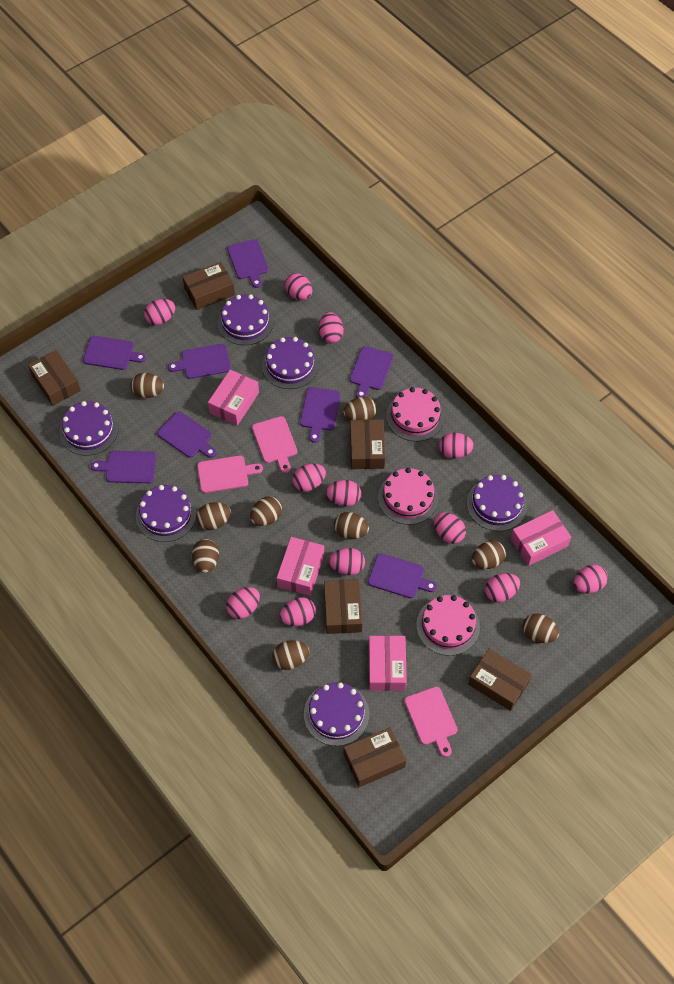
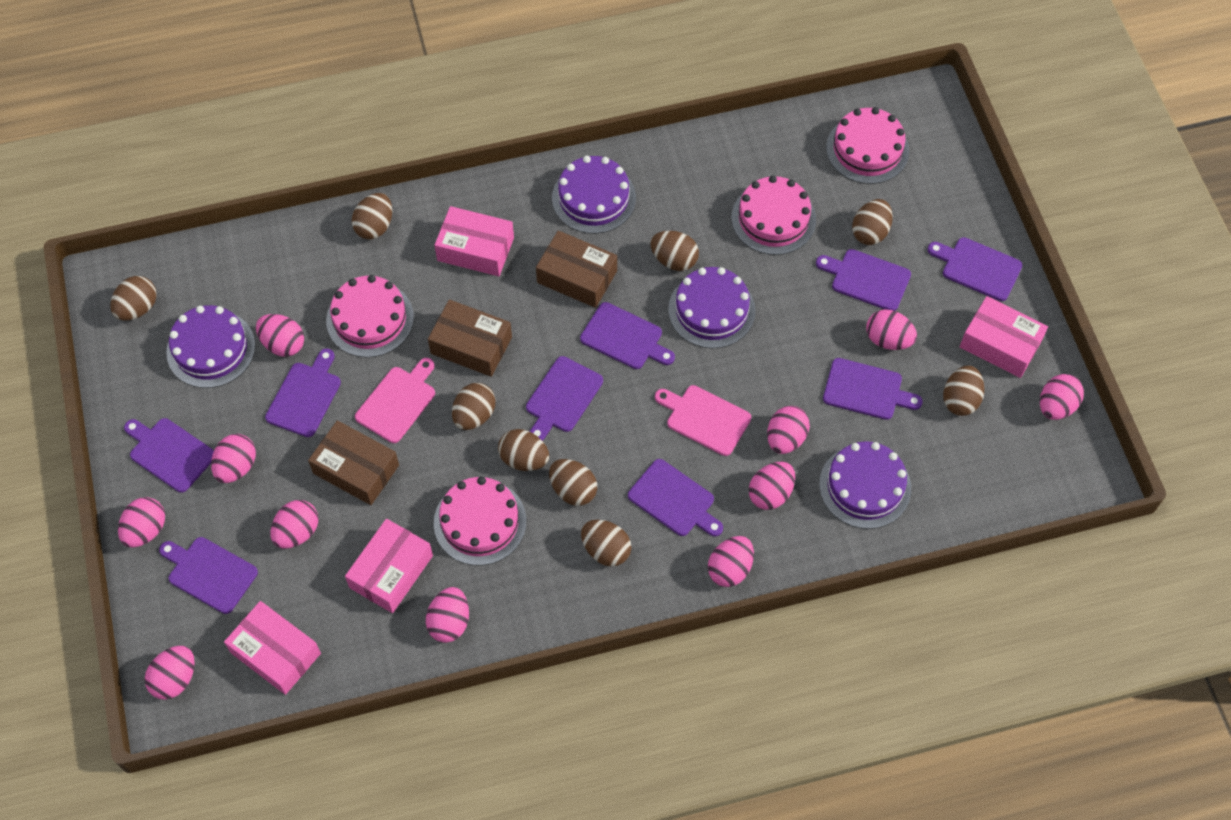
brown box: [28,350,81,406] [183,262,235,310] [324,579,362,634] [344,727,406,787] [350,419,385,469] [468,649,532,711] = 6 -> [308,420,399,505] [428,300,512,377] [536,231,617,308] = 3
pink cake: [378,468,438,525] [386,387,444,442] [416,595,480,656] = 3 -> [326,275,414,358] [434,477,526,565] [731,176,816,255] [826,107,909,184] = 4
pink cutting board: [197,455,263,493] [252,416,297,473] [404,687,458,757] = 3 -> [355,358,435,443] [655,385,751,456] = 2
pink egg: [144,299,175,325] [226,587,260,619] [280,597,316,626] [285,273,312,300] [292,463,326,492] [319,312,344,343] [326,480,361,506] [329,548,365,575] [434,512,466,544] [439,433,474,458] [485,573,520,603] [573,565,608,593] = 12 -> [118,497,165,548] [145,646,195,700] [211,434,256,483] [256,314,304,357] [270,500,319,549] [426,587,469,643] [708,536,754,587] [749,462,795,510] [767,406,810,454] [866,309,917,350] [1040,374,1084,420] = 11
purple cake: [60,401,118,456] [136,485,197,542] [218,294,273,345] [262,337,319,389] [304,682,369,746] [467,475,527,531] = 6 -> [166,305,255,388] [552,156,636,234] [668,267,756,348] [819,441,911,529] = 4
purple cutting board: [83,336,146,370] [91,451,156,483] [157,411,216,458] [168,344,231,379] [227,239,268,288] [300,387,340,443] [350,346,394,398] [368,553,437,598] = 8 -> [124,418,214,493] [159,537,258,614] [265,348,341,437] [526,356,603,441] [580,302,675,369] [628,459,723,536] [816,249,911,311] [823,358,923,420] [927,237,1022,301] = 9

